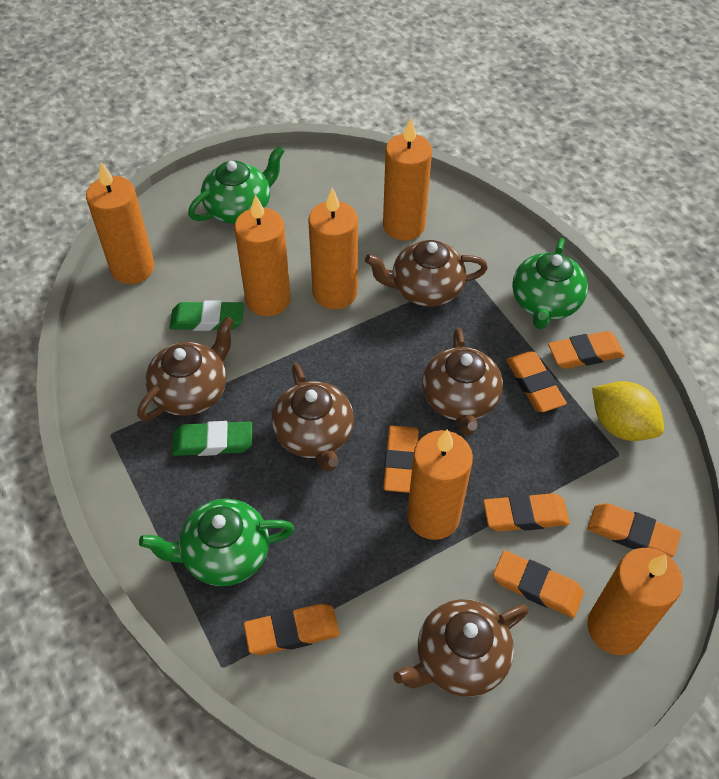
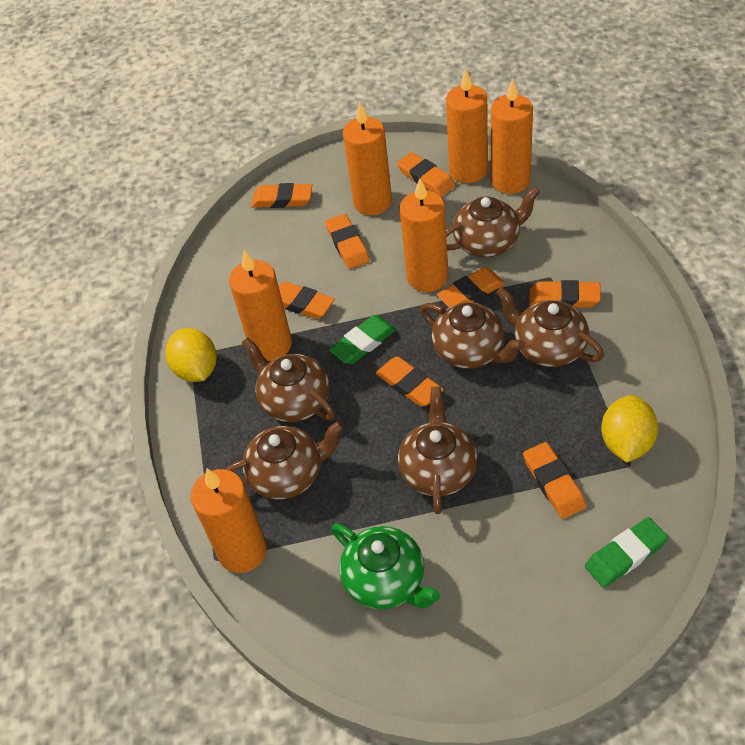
brown teapot: [137,317,234,421] [272,363,354,471] [365,240,488,307] [393,599,529,697] [422,328,503,435] = 5 -> [225,421,344,500] [242,337,335,422] [398,387,478,514] [420,302,525,369] [446,187,540,257] [496,287,604,367] = 6
green teapot: [139,499,295,586] [188,146,284,224] [512,238,588,329] = 3 -> [331,523,440,609] = 1
orange eraser: [244,604,340,655] [383,426,419,493] [483,493,570,531] [493,551,584,618] [506,352,567,412] [548,331,625,369] [587,503,681,558] = 7 -> [251,183,312,208] [279,281,335,319] [325,214,370,269] [376,356,444,407] [397,152,456,197] [437,267,505,307] [523,442,586,519] [529,280,601,308] = 8
yellow lemon: [592,381,664,441] = 1 -> [166,328,217,382] [601,395,658,463] = 2

